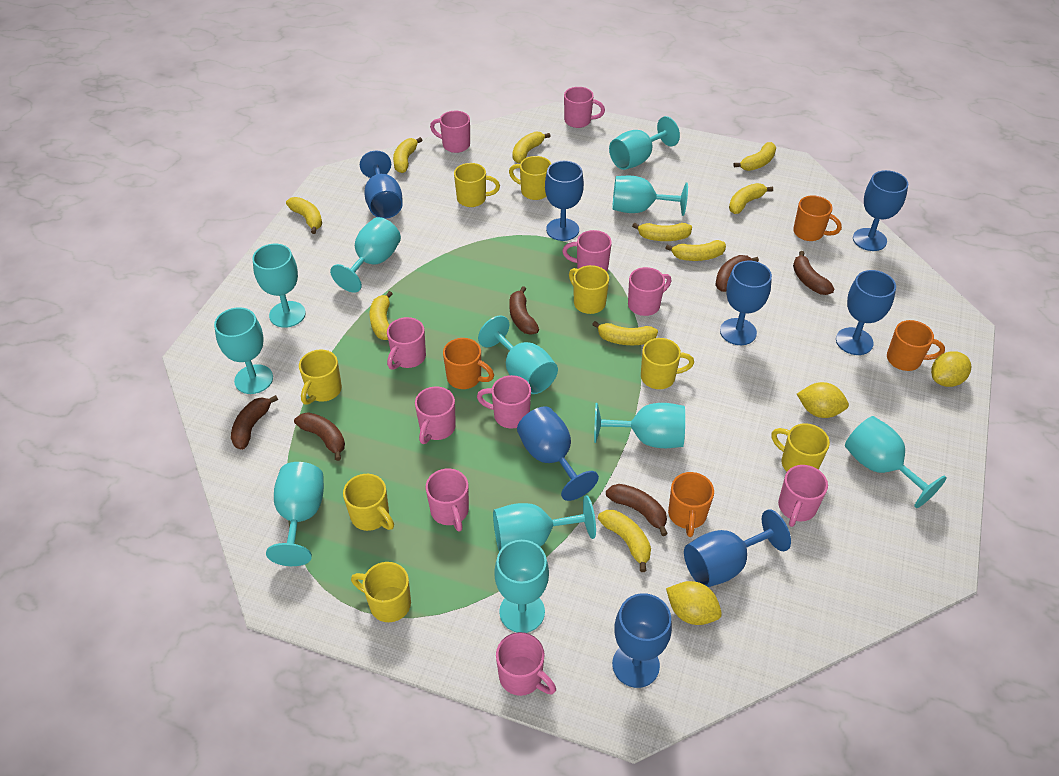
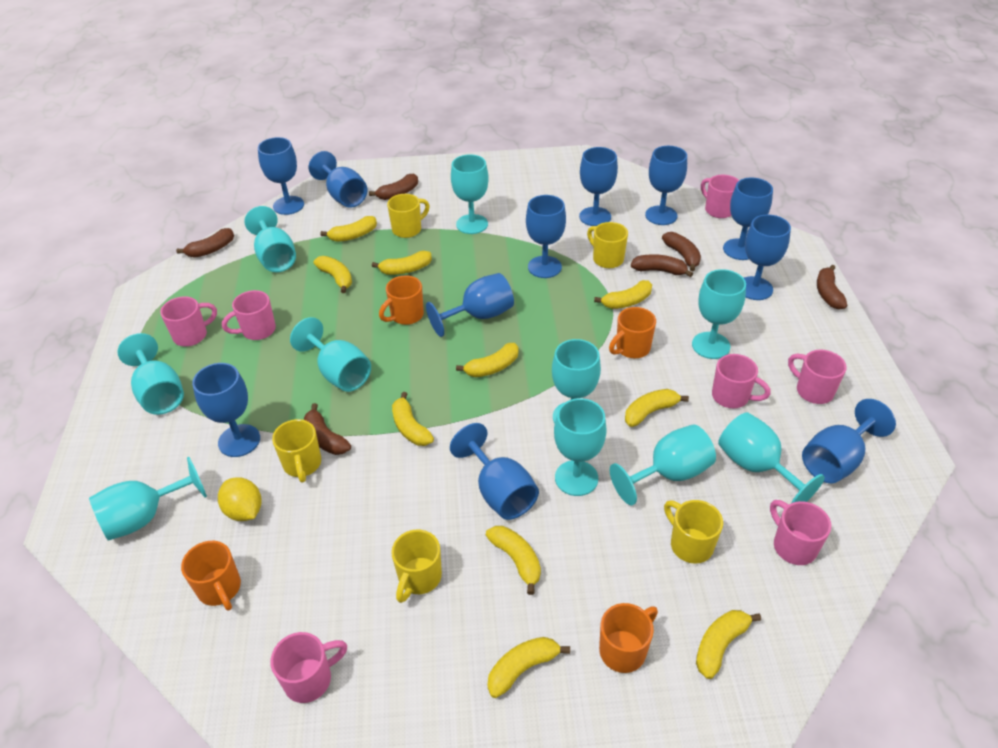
blue goblet: [360,151,403,219] [517,406,599,501] [545,161,584,241] [612,593,672,688] [684,509,791,587] [720,261,772,345] [836,270,896,355] [853,170,908,251] = 8 -> [192,363,260,457] [258,137,304,215] [309,151,367,208] [426,273,514,337] [450,423,539,520] [526,195,566,278] [579,147,618,226] [645,146,687,225] [723,177,773,260] [744,215,791,300] [802,399,896,483] = 11
pink mug: [387,317,426,370] [415,386,456,444] [426,468,469,532] [430,111,470,153] [477,375,531,429] [496,632,556,696] [562,230,612,272] [564,87,605,128] [628,267,671,316] [778,465,828,527] = 10 -> [160,296,217,346] [222,290,276,340] [270,632,347,703] [701,175,739,218] [712,354,771,408] [770,500,831,565] [788,350,846,404] = 7
turquoise goblet: [214,307,273,394] [252,244,306,328] [266,462,324,566] [330,217,401,293] [478,315,558,394] [493,495,596,551] [494,540,549,633] [594,403,685,448] [609,116,680,170] [612,176,688,216] [845,416,947,508] = 11 -> [89,457,207,541] [117,333,184,415] [244,206,296,272] [290,317,371,392] [451,154,489,234] [552,339,601,423] [554,398,607,496] [610,424,716,505] [692,269,746,359] [718,412,825,503] = 10
yellow lemon: [666,581,722,625] [797,382,849,418] [931,351,971,387] = 3 -> [218,477,261,521] = 1
yellow mug: [299,349,342,405] [343,474,394,531] [351,562,411,622] [454,163,500,207] [509,156,551,200] [569,265,609,314] [641,338,694,389] [771,423,830,471] = 8 -> [272,419,321,482] [387,194,430,238] [391,530,442,603] [587,222,628,268] [664,500,723,564] = 5

